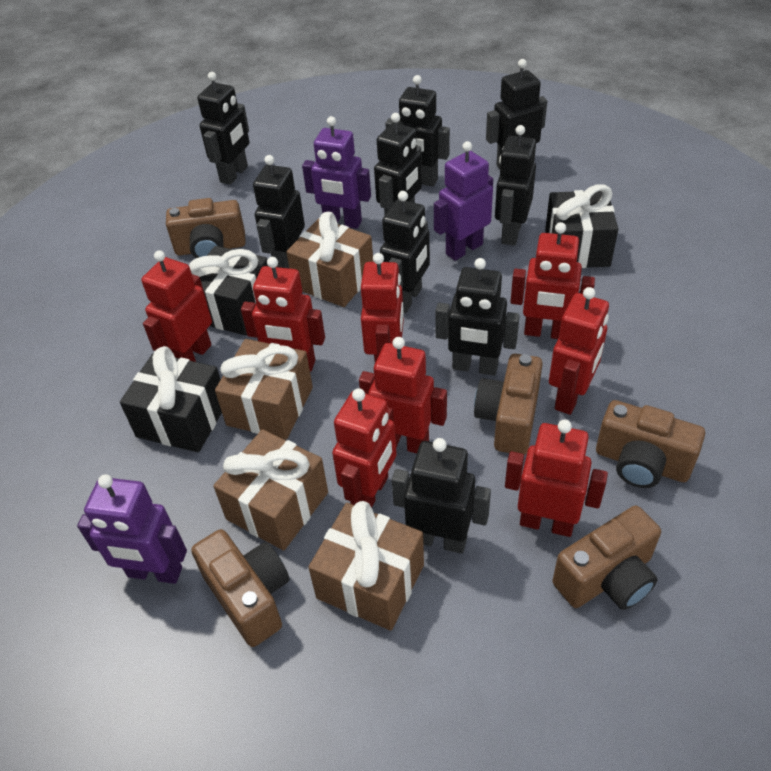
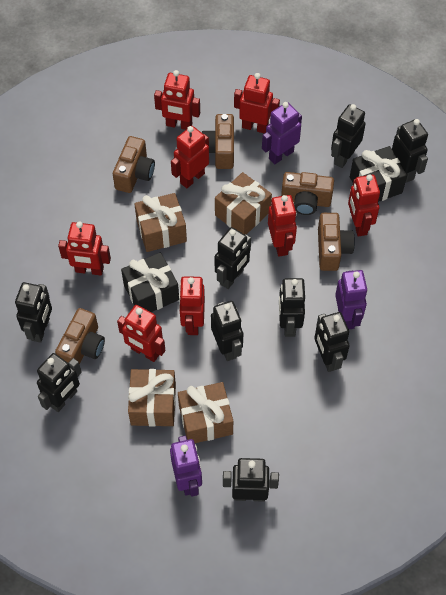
black gift: [120,346,222,452] [189,246,268,336] [545,184,618,268] = 3 -> [121,252,179,312] [350,146,407,202] = 2

